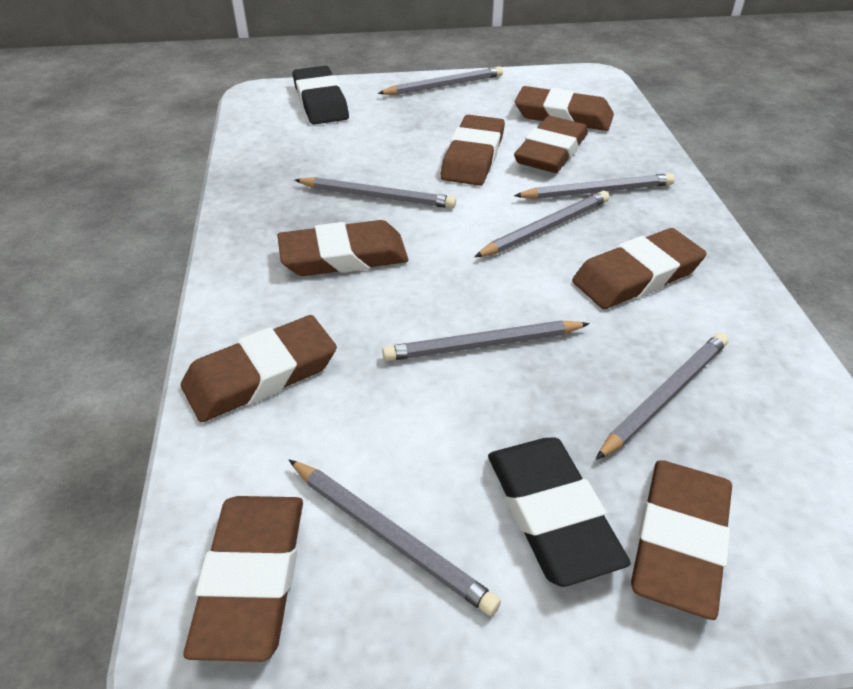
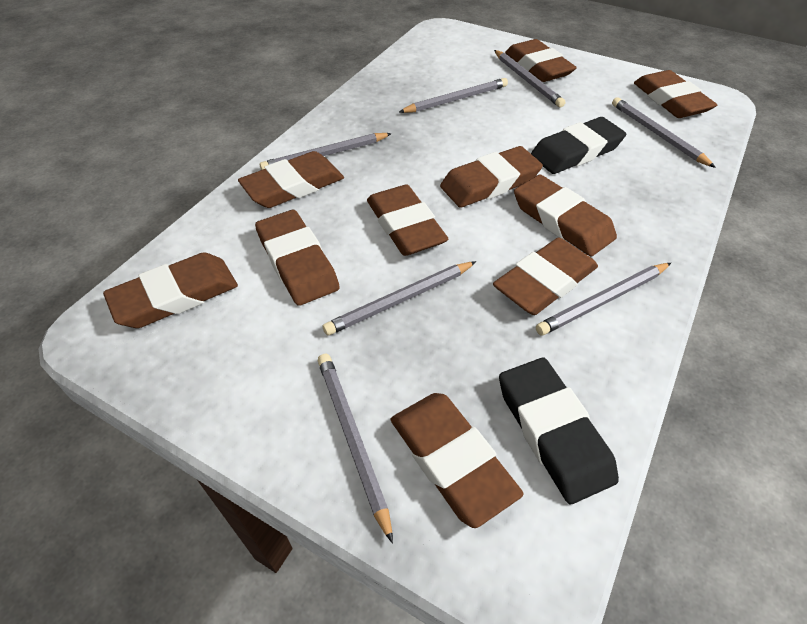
brown eraser: [181,315,337,422] [183,496,303,662] [277,220,408,276] [441,115,505,186] [514,116,588,173] [515,86,614,131] [572,228,707,309] [631,460,732,620] = 8 -> [103,252,238,328] [238,151,344,208] [255,210,340,306] [367,184,448,256] [390,393,524,528] [440,146,543,208] [493,237,598,315] [505,39,577,82] [514,175,617,256] [634,70,717,118] = 10

